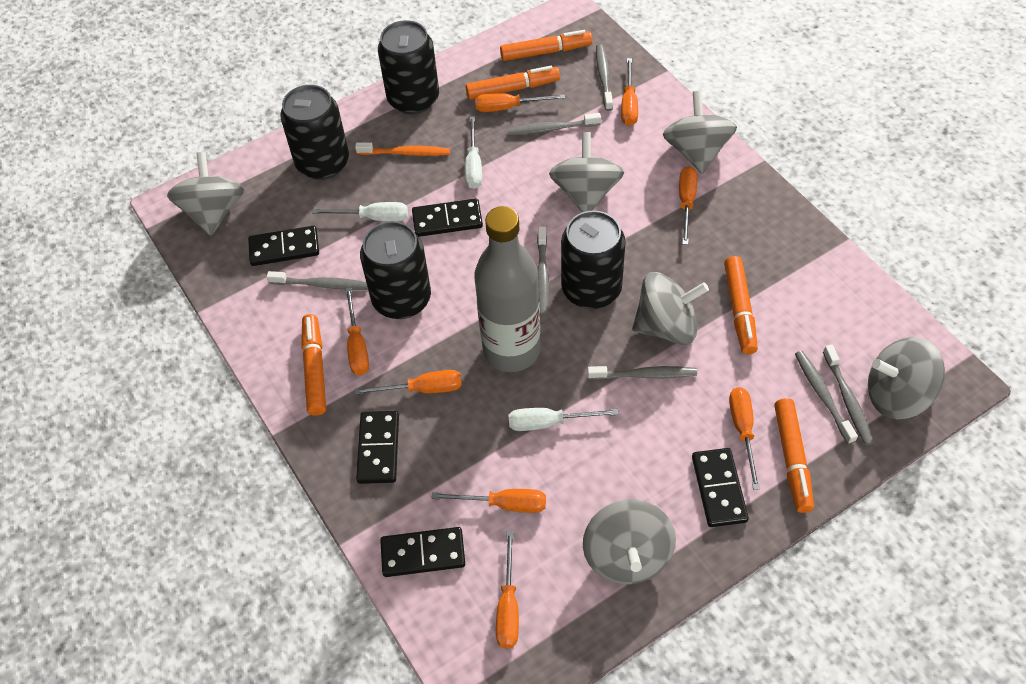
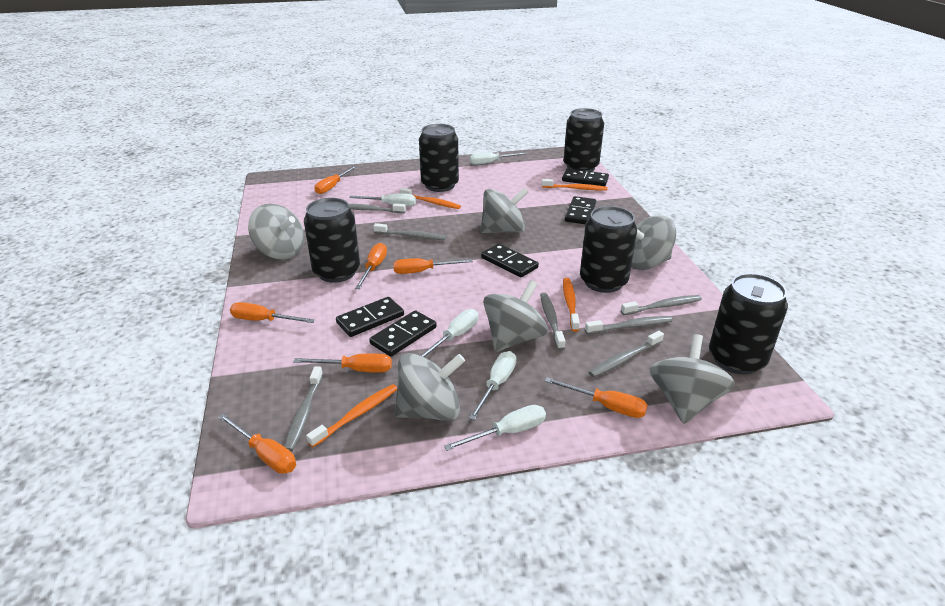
black can: [280,85,349,180] [360,221,431,319] [378,20,439,114] [561,210,626,309] = 4 -> [304,198,360,283] [419,124,459,192] [563,108,604,172] [580,206,637,293] [709,273,788,375] = 5
grey bottle: [475,206,540,372] = 1 -> none = 0
orange marker: [301,314,326,416] [466,66,560,100] [500,30,592,61] [724,256,758,354] [774,398,814,513] = 5 -> none = 0
orange screwdriver: [345,288,369,375] [354,370,462,395] [432,489,546,513] [475,93,565,112] [496,531,519,649] [621,58,638,126] [679,166,697,245] [729,387,760,490] = 8 -> [218,413,296,474] [230,302,315,323] [293,353,392,373] [315,166,356,194] [355,243,387,289] [393,258,473,274] [545,377,648,418] = 7
orange toothbrush: [355,142,450,156] = 1 -> [306,384,397,447] [400,187,461,209] [542,179,607,190] [563,278,580,332] = 4
white screwdriver: [312,202,408,221] [465,116,482,189] [508,408,619,431] = 3 -> [349,193,416,206] [420,309,478,358] [444,405,546,451] [469,351,516,420] [470,152,527,165] = 5

